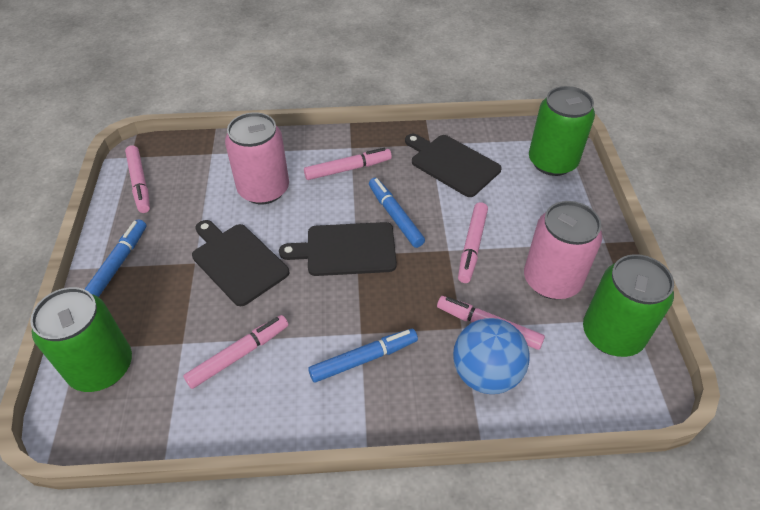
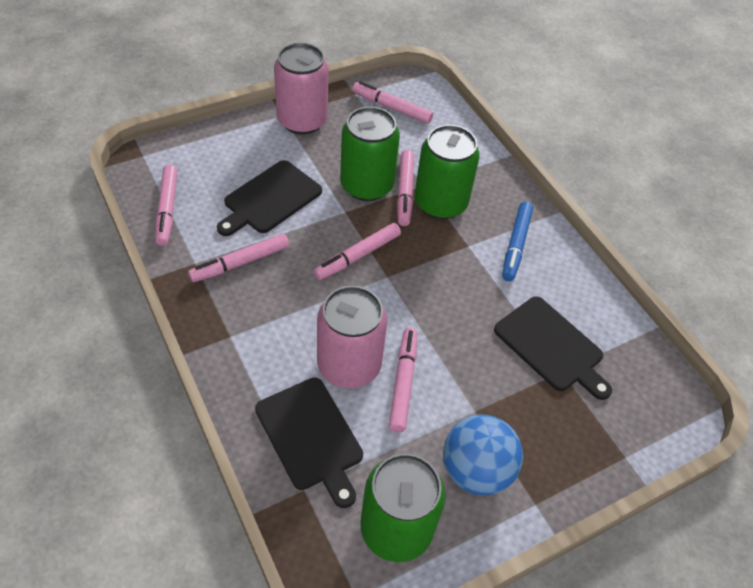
blue marker: [85,219,147,297] [308,329,418,383] [369,178,425,248] = 3 -> [502,202,533,281] = 1
pink marker: [125,145,150,213] [183,315,288,389] [304,148,392,180] [437,296,545,350] [458,202,488,283] = 5 -> [155,165,177,246] [188,234,289,283] [313,223,401,280] [352,81,433,124] [389,328,417,432] [397,150,414,226] = 6

